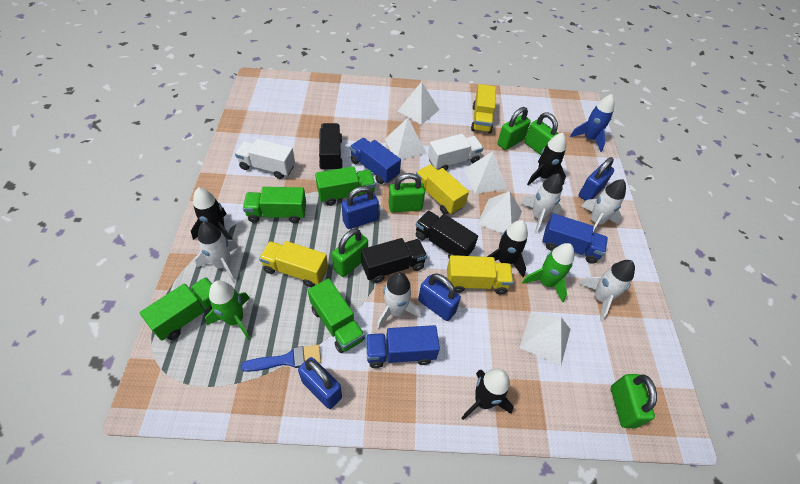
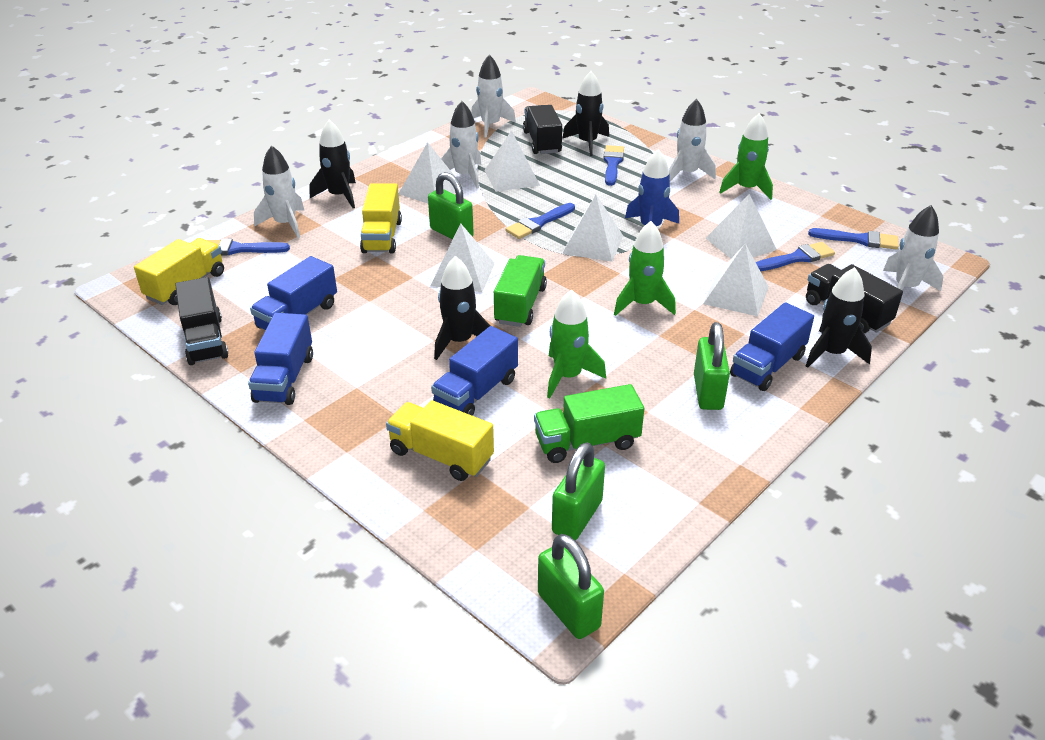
blue brush: [241,345,321,372] = 1 -> [207,239,290,255] [505,203,575,239] [603,145,624,186] [756,242,835,271] [808,228,899,250] = 5
blue padlock: [298,357,342,409] [342,186,379,229] [418,273,461,321] [579,157,614,201] = 4 -> none = 0
blue truck: [350,138,401,184] [366,325,440,368] [542,213,608,264] = 3 -> [248,313,313,405] [250,256,337,330] [431,326,518,416] [730,302,814,391] = 4
green padlock: [332,228,368,277] [389,173,425,213] [497,107,531,150] [524,113,559,155] [611,374,657,428] = 5 -> [428,172,474,239] [538,534,604,639] [552,442,605,540] [694,322,730,410] = 4
green rocket: [205,280,250,340] [522,243,574,303] = 2 -> [547,290,606,398] [614,221,676,316] [719,113,773,200] = 3
green truck: [139,277,212,341] [243,187,306,223] [308,278,365,353] [315,166,376,206] = 4 -> [494,255,547,327] [534,384,644,463] = 2
white pyramid: [385,118,426,160] [398,82,439,125] [463,151,507,194] [478,191,522,233] [519,313,571,365] = 5 -> [398,142,463,203] [431,223,495,292] [484,130,540,192] [562,195,623,262] [703,243,769,316] [706,194,777,259] = 6
white truck: [235,139,295,179] [428,134,483,171] = 2 -> none = 0
yellow truck: [259,241,328,287] [416,164,469,215] [447,255,513,295] [471,84,496,133] = 4 -> [134,238,224,305] [360,183,402,253] [386,400,494,481] = 3

